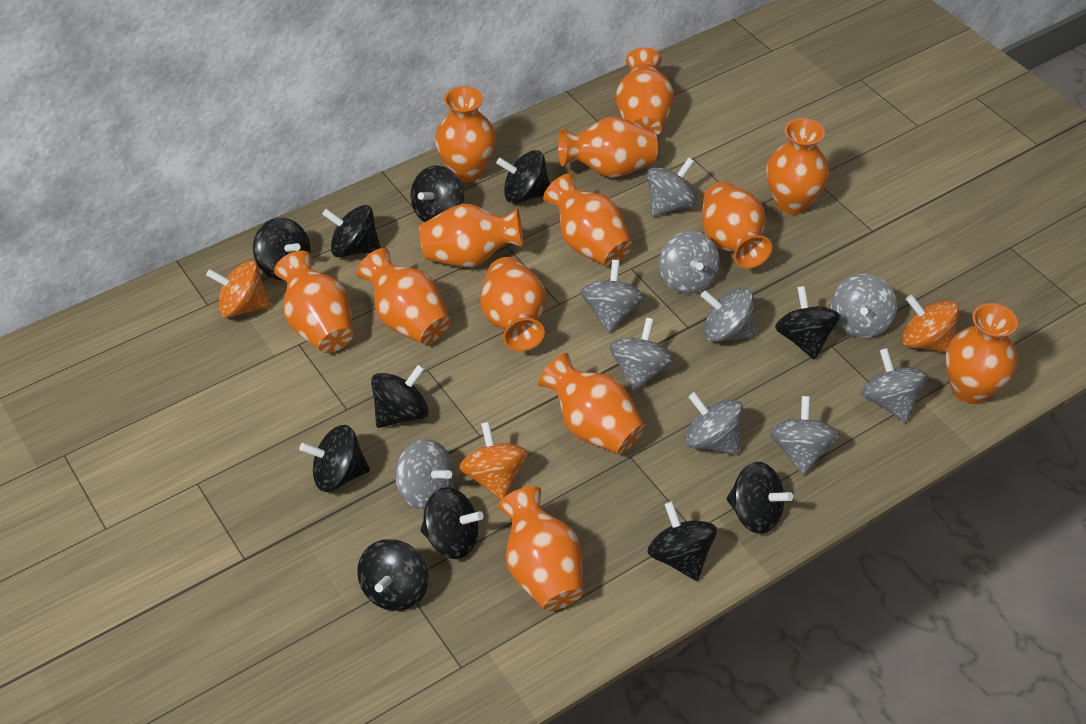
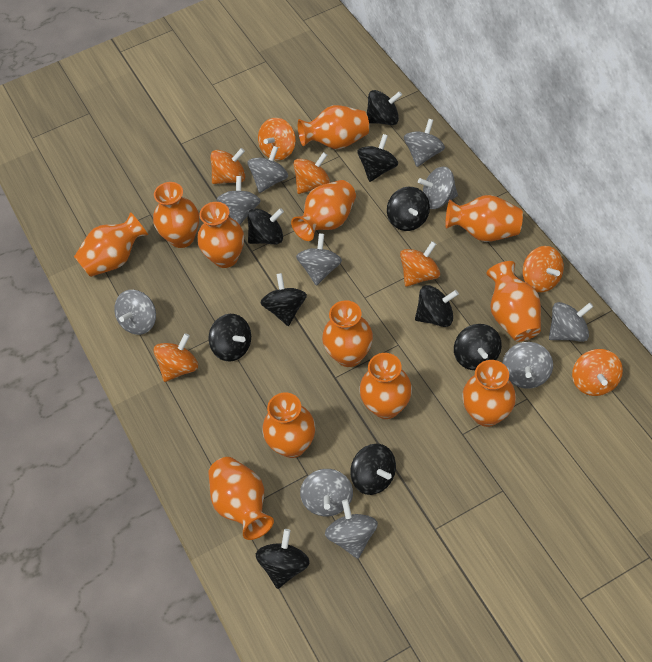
black spinning top: [253,218,311,280] [299,425,370,492] [322,205,381,257] [357,539,428,611] [371,364,429,428] [411,165,464,222] [421,487,484,559] [496,150,550,204] [648,501,717,581] [727,462,793,534] [775,286,840,360] = 11 -> [208,314,251,361] [248,208,284,244] [256,529,310,589] [260,273,307,326] [350,444,396,495] [358,134,398,182] [367,90,402,125] [387,187,430,231] [415,285,459,327] [454,324,502,370] = 10
orange spinning top: [206,261,271,318] [459,422,528,500] [902,295,959,352] = 3 -> [154,333,198,382] [210,148,245,184] [258,118,296,160] [293,152,330,194] [400,241,440,287] [522,246,564,292] [572,349,623,396] = 7
orange vase: [274,250,353,353] [357,248,450,345] [419,204,524,267] [435,86,496,182] [480,257,546,351] [498,486,583,611] [538,353,645,454] [543,174,632,267] [558,117,658,178] [615,47,674,136] [702,182,772,268] [766,118,829,215] [945,303,1018,404] = 13 -> [74,212,148,277] [153,182,199,248] [197,202,244,268] [208,457,274,540] [262,392,315,458] [291,180,356,241] [298,105,369,149] [322,300,373,367] [359,353,412,419] [445,195,523,242] [462,360,516,427] [486,261,541,342] = 12

